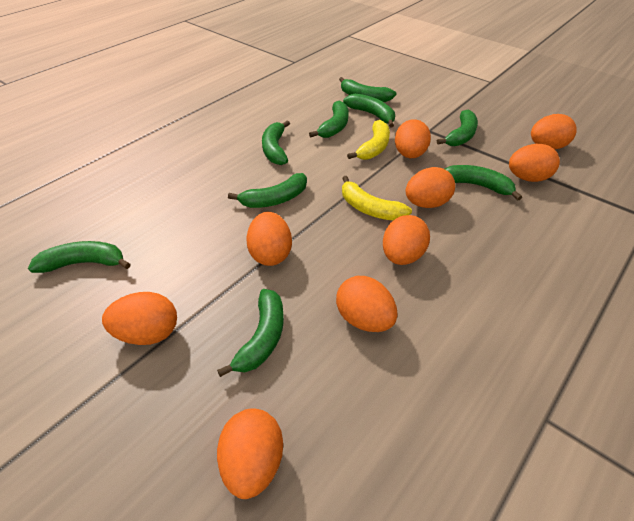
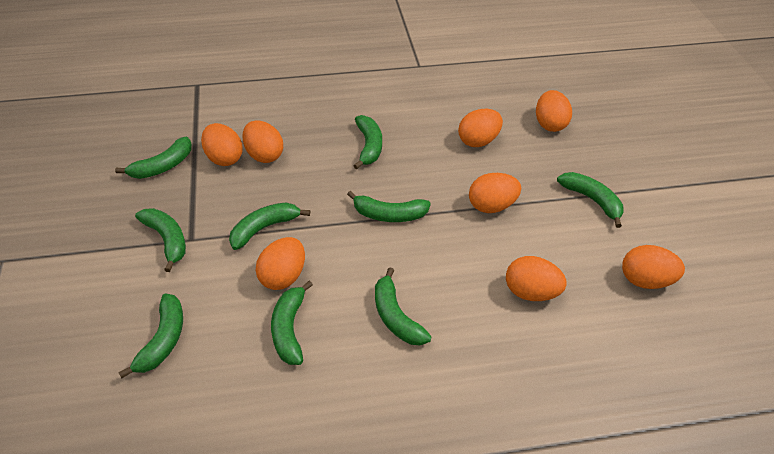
orange egg: [102,292,177,345] [217,408,283,499] [246,212,292,266] [336,276,398,332] [383,215,430,265] [395,119,431,158] [406,167,455,208] [509,144,560,182] [531,114,577,149] = 9 -> [201,123,243,166] [242,120,283,163] [255,237,305,290] [458,109,503,147] [469,173,521,213] [506,256,567,301] [536,90,572,132] [622,245,685,289] = 8
yellow banana: [342,176,412,220] [347,120,390,160] = 2 -> none = 0

